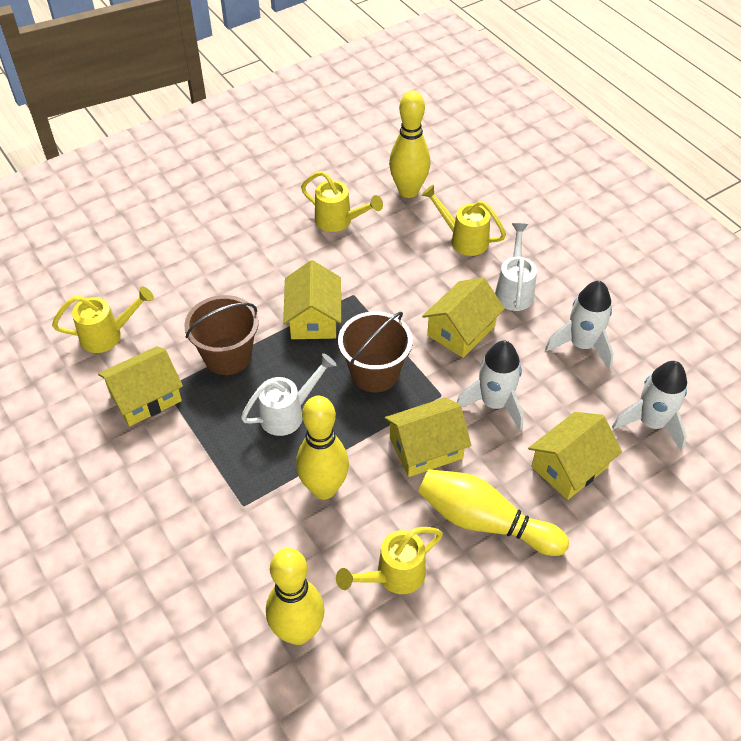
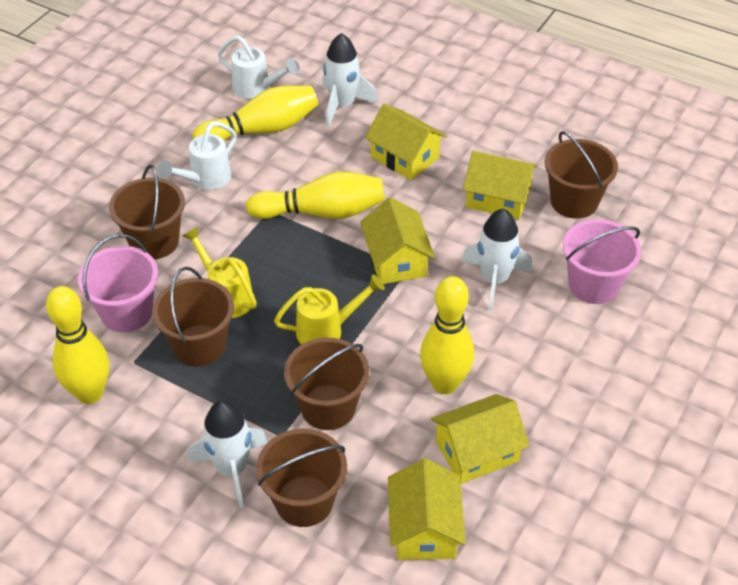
brown bucket: [184,295,259,375] [338,311,413,392] = 2 -> [109,165,185,259] [152,267,234,366] [256,429,347,527] [284,338,369,430] [544,131,618,219] = 5
pink bucket: none = 0 -> [78,234,158,333] [563,219,641,304] = 2
yellow watering can: [52,286,154,353] [301,171,383,232] [336,527,443,594] [422,185,506,256] = 4 -> [183,227,257,318] [274,274,385,345] = 2

